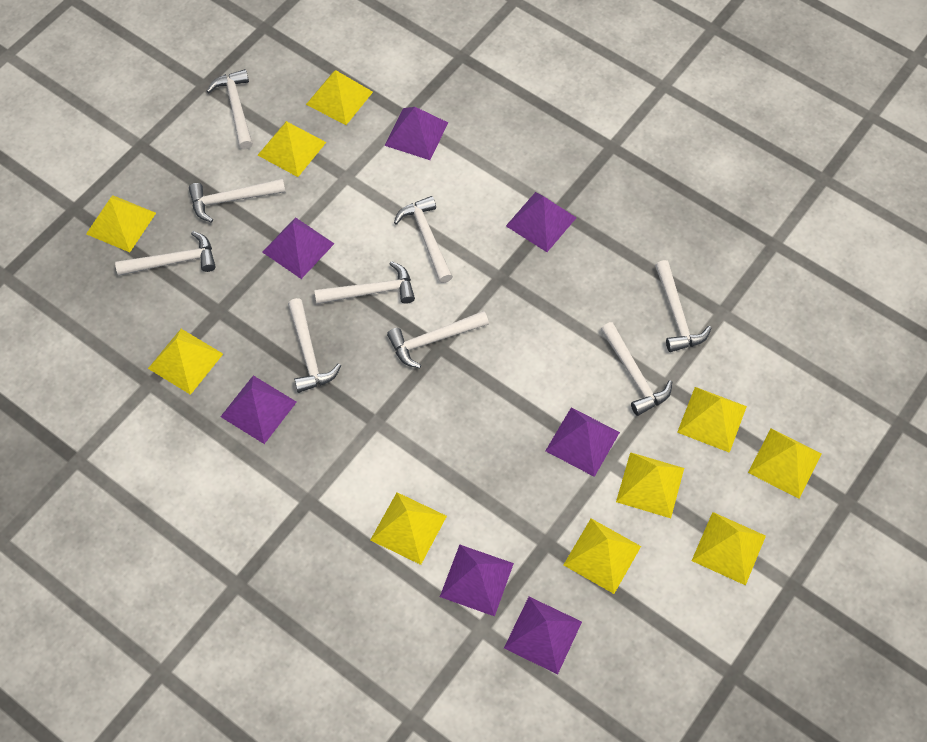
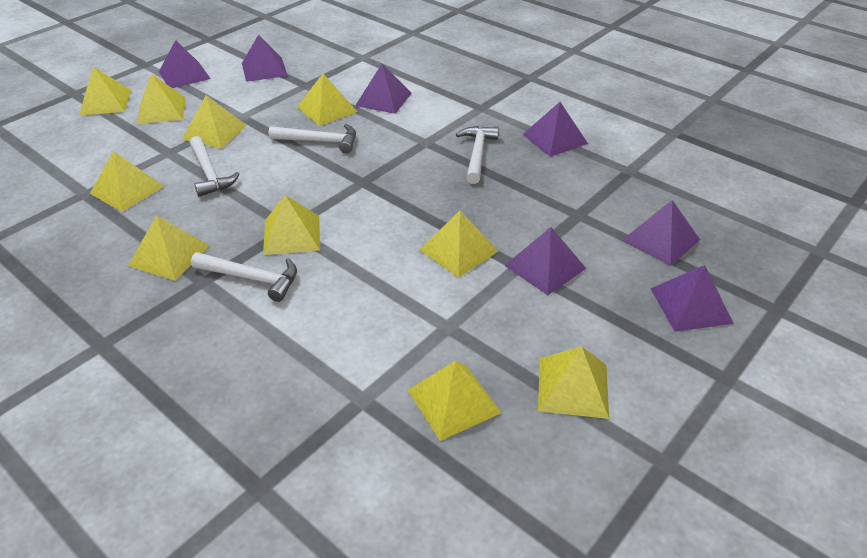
white hammer: [115,231,216,276] [189,178,286,223] [206,69,253,150] [288,298,341,393] [314,261,415,304] [387,311,489,368] [394,196,453,283] [600,322,672,416] [655,260,711,352] = 9 -> [190,136,240,197] [191,252,297,302] [269,124,356,153] [456,126,499,184] = 4

